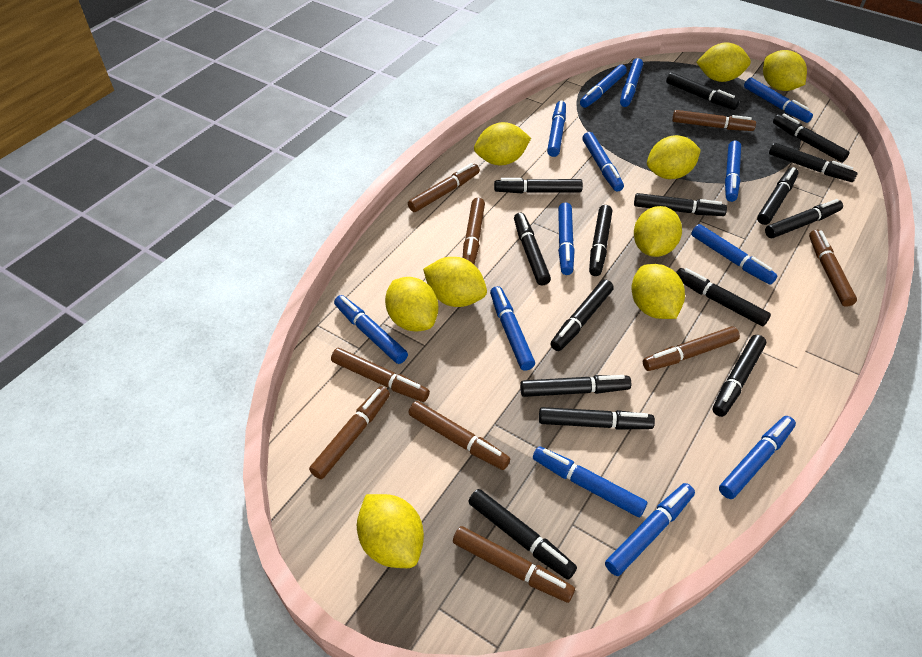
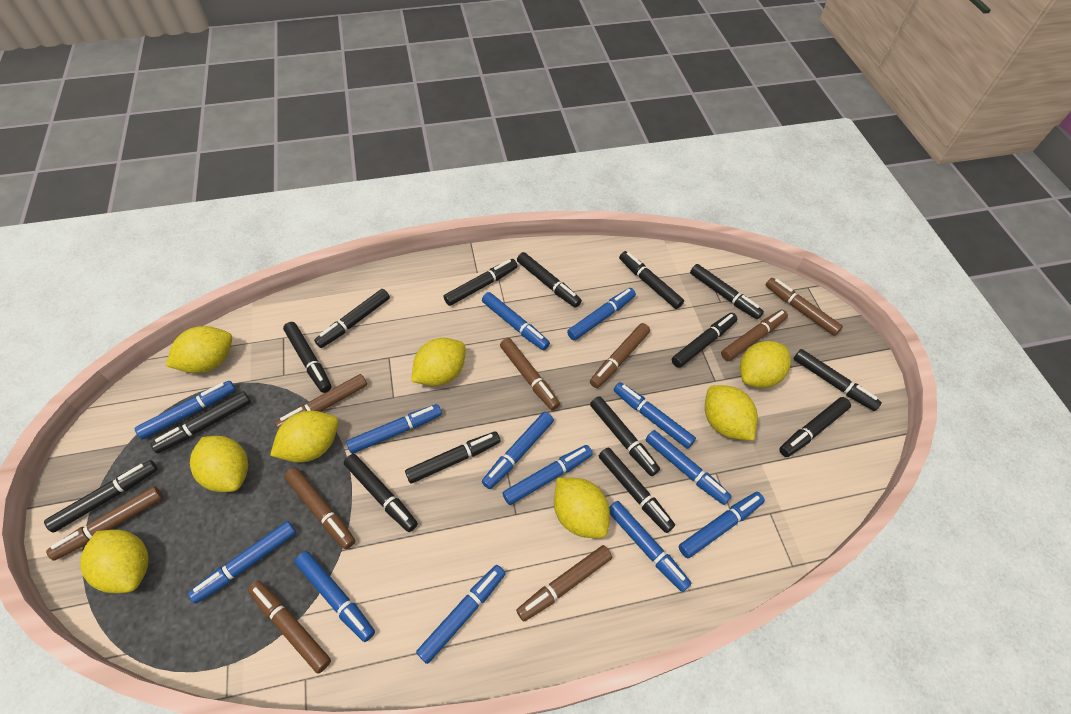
yellow lemon: [357,494,424,568] [385,277,438,332] [423,257,487,307] [474,122,531,165] [631,264,685,319] [634,206,682,257] [647,135,701,179] [697,42,751,82] [763,50,807,91] = 9 -> [80,530,149,593] [166,326,232,373] [190,436,248,492] [270,411,338,463] [411,338,466,386] [554,478,610,538] [705,385,758,441] [740,341,791,388] = 8

